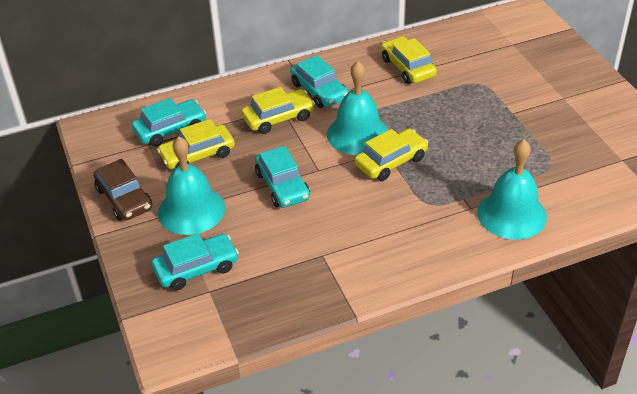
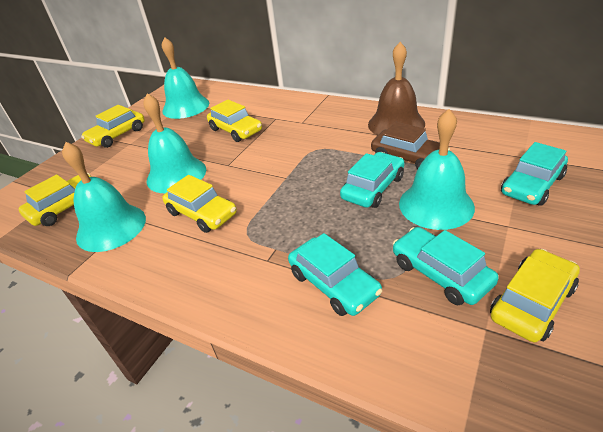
brown bell: none = 0 -> [368,42,425,135] = 1
turquoise bell: [158,136,225,235] [327,61,388,155] [477,139,547,240] = 3 -> [62,142,146,252] [143,93,206,193] [162,37,209,119] [399,109,475,230] = 4
yellow car: [157,119,235,169] [241,87,315,134] [355,129,428,181] [381,36,437,84] = 4 -> [19,173,91,226] [81,105,145,148] [162,175,237,233] [207,100,262,142] [490,249,580,342] = 5

